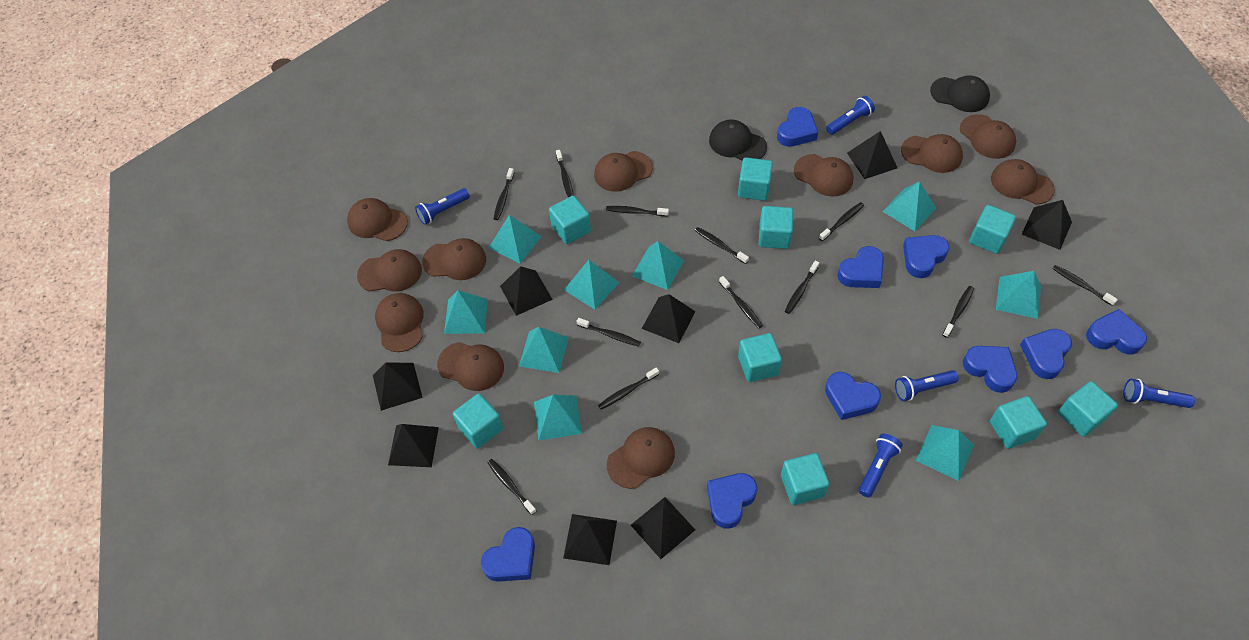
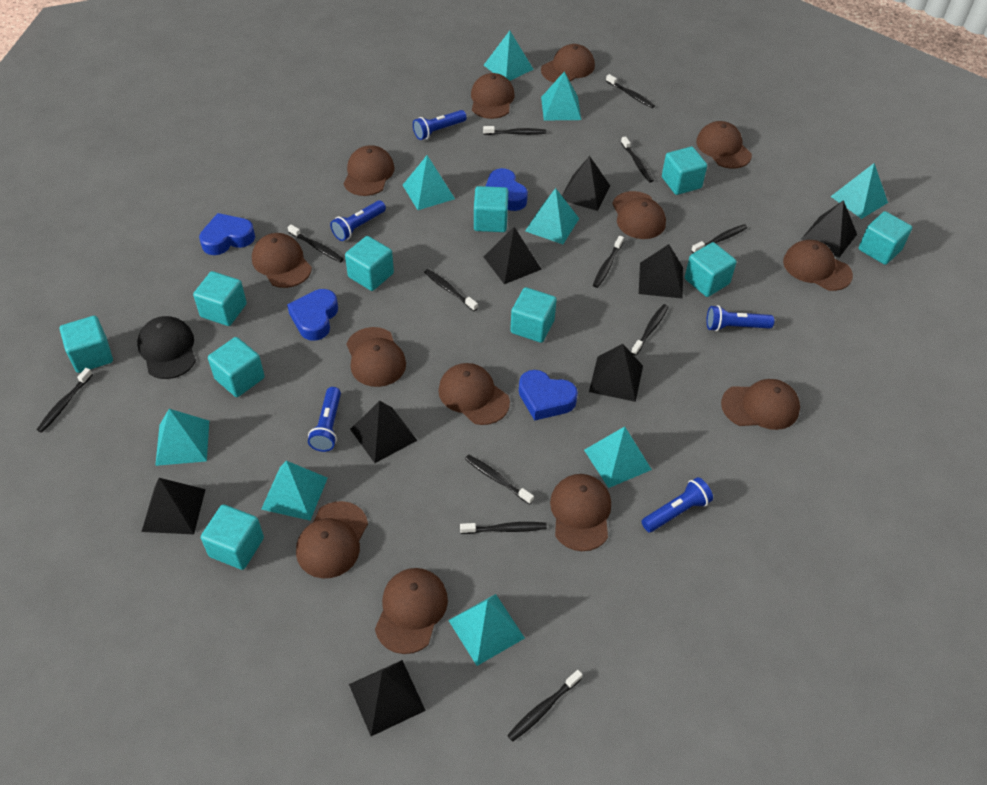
black cap: [709,119,767,161] [930,75,990,112] = 2 -> [137,316,196,379] = 1
blue heart: [481,527,535,582] [707,473,757,529] [777,107,818,147] [825,372,881,420] [837,246,884,288] [903,235,949,278] [963,346,1017,393] [1020,329,1072,379] [1086,309,1147,354] = 9 -> [199,213,255,255] [287,289,338,341] [486,168,528,211] [519,370,578,421] = 4
brown cap: [347,198,408,241] [357,249,422,292] [375,293,424,352] [422,238,486,280] [437,342,504,391] [594,151,653,192] [607,427,675,489] [794,154,853,197] [901,134,963,173] [960,114,1016,159] [991,159,1055,204] = 11 -> [252,233,312,288] [296,501,368,578] [344,145,395,196] [346,327,406,387] [375,568,448,654] [438,363,510,425] [471,73,515,119] [541,44,595,82] [550,474,611,551] [612,191,666,239] [696,121,752,169] [721,379,800,430] [783,240,853,291] = 13
turquoise cube: [453,393,503,448] [549,195,591,244] [738,157,773,201] [738,333,782,382] [759,206,793,249] [781,453,829,505] [969,205,1016,254] [990,396,1047,449] [1058,381,1118,437] = 9 -> [60,316,113,373] [193,271,247,326] [201,504,264,570] [208,337,265,397] [345,236,394,291] [474,186,508,232] [510,287,557,343] [662,147,707,195] [685,242,737,297] [859,211,912,265] = 10

